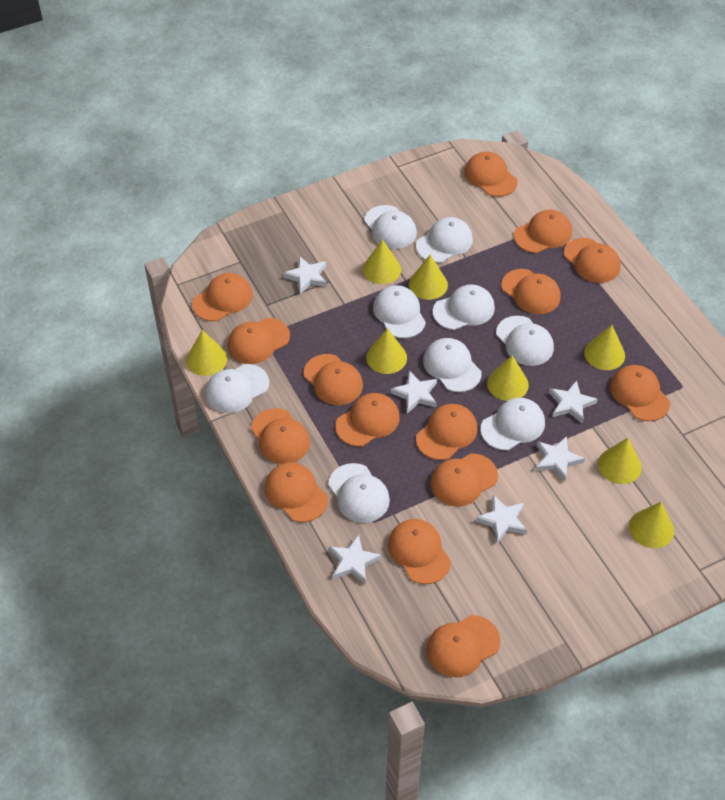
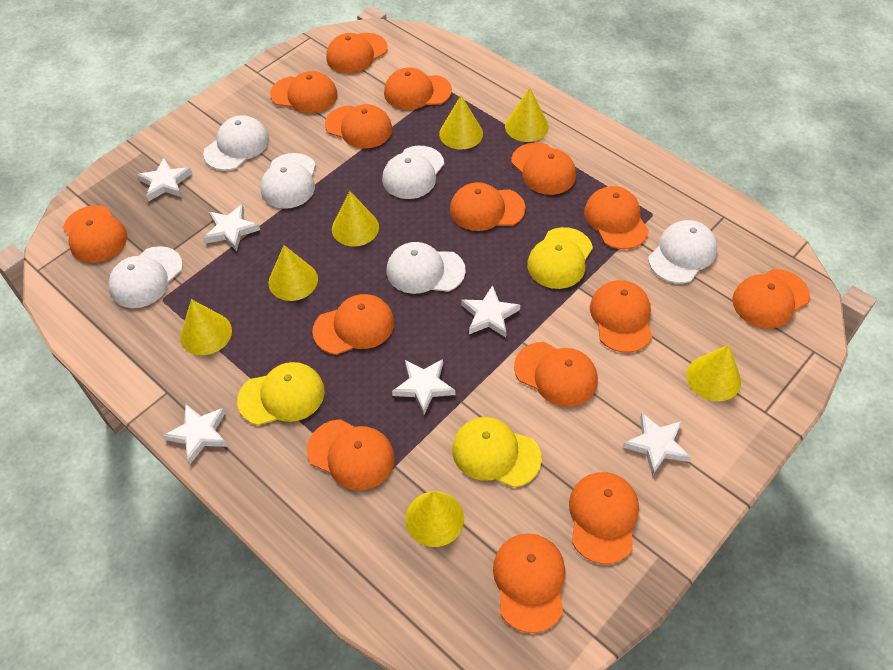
white cap: [205,364,269,413] [328,463,390,523] [364,205,417,249] [373,285,426,338] [416,217,473,263] [423,338,481,392] [433,284,495,330] [480,398,545,450] [496,316,554,366] = 9 -> [108,246,183,308] [203,115,269,171] [260,153,316,209] [382,146,444,199] [387,242,466,294] [648,220,717,283] = 6
yellow cap: none = 0 -> [237,362,325,425] [452,417,542,488] [527,227,593,289] = 3
yellow cone: [186,330,227,376] [363,239,401,284] [366,328,407,374] [409,255,448,300] [487,355,529,401] [584,325,625,370] [598,438,642,484] [629,502,674,548] = 8 -> [180,299,232,355] [268,245,318,301] [332,191,379,247] [405,491,464,547] [439,95,483,149] [505,88,549,142] [686,345,741,402] = 7

